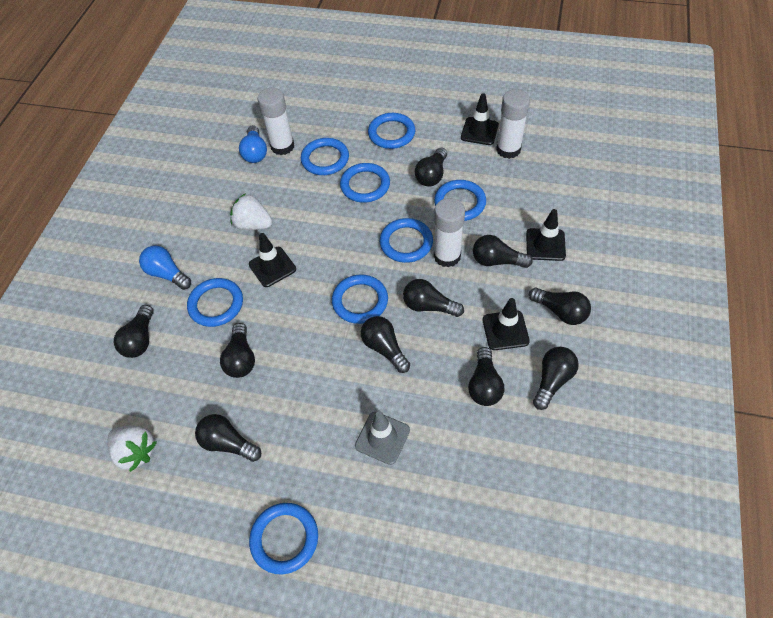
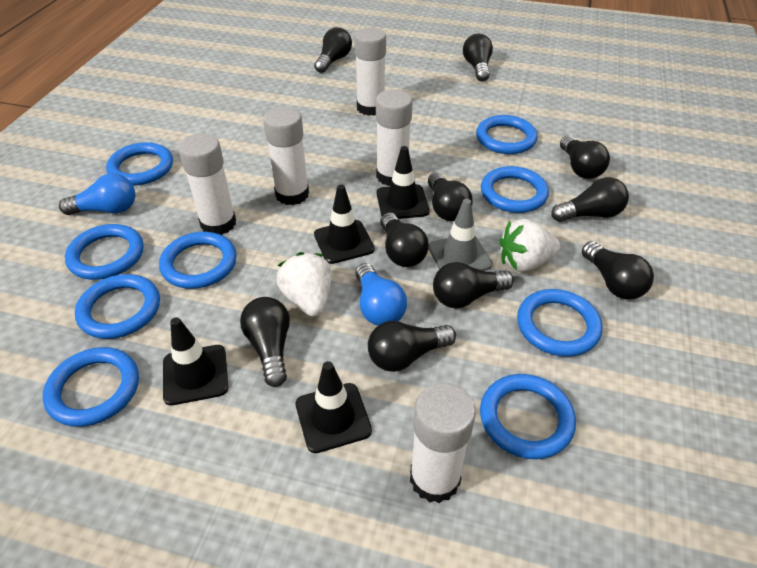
blue ring: [187,278,243,327] [249,503,318,575] [301,138,349,175] [332,274,388,324] [340,163,390,203] [368,113,415,149] [380,218,433,263] [434,180,486,221] = 8 -> [43,347,139,427] [65,224,144,280] [75,274,160,339] [106,142,173,186] [159,232,237,289] [476,115,538,154] [480,374,576,459] [481,166,549,213] [517,289,602,357] = 9
white glue stick: [257,88,294,155] [434,198,465,267] [496,89,530,159] = 3 -> [179,133,236,235] [263,106,309,205] [354,27,386,116] [376,89,413,186] [410,383,476,503] = 5

